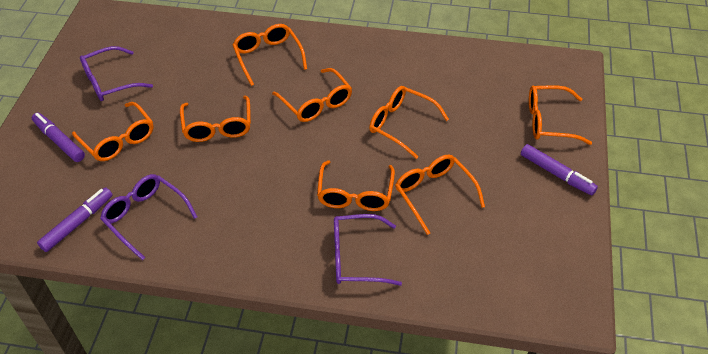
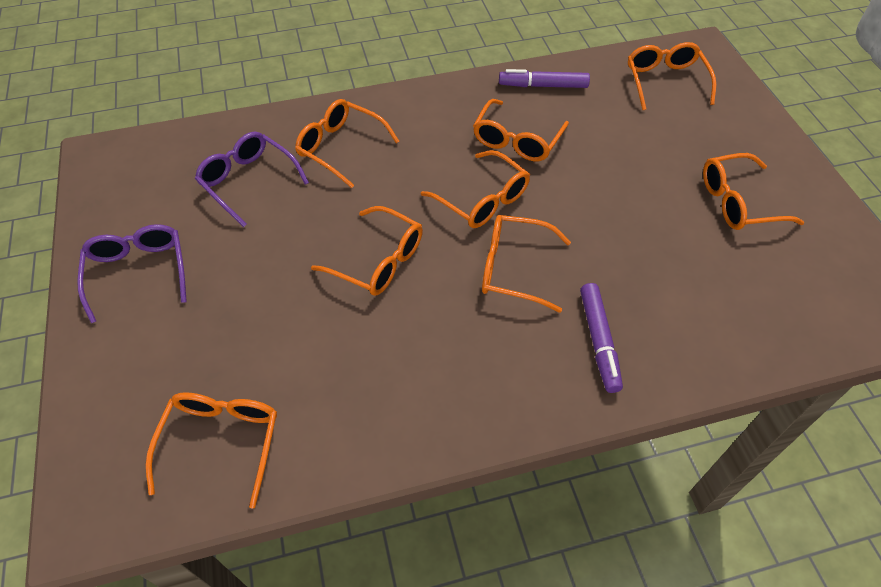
purple glasses: [80,46,153,101] [100,174,197,260] [334,214,402,286] = 3 -> [77,224,187,323] [195,132,309,227] = 2
purple marker: [32,113,85,162] [37,187,112,252] [521,144,598,195] = 3 -> [499,69,590,88] [580,283,623,393] = 2

